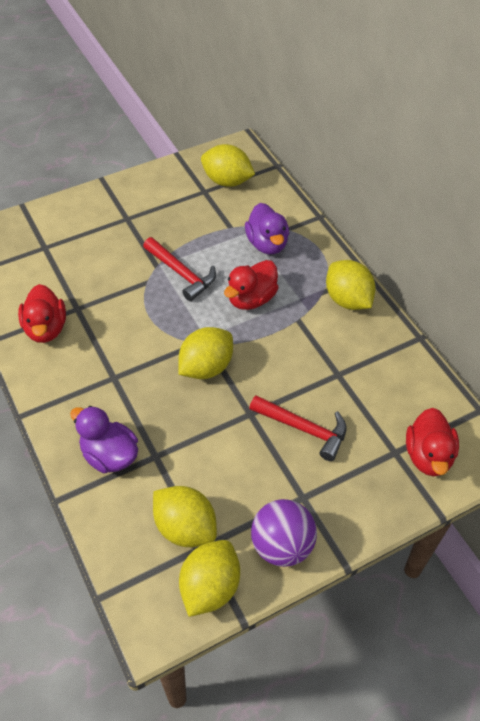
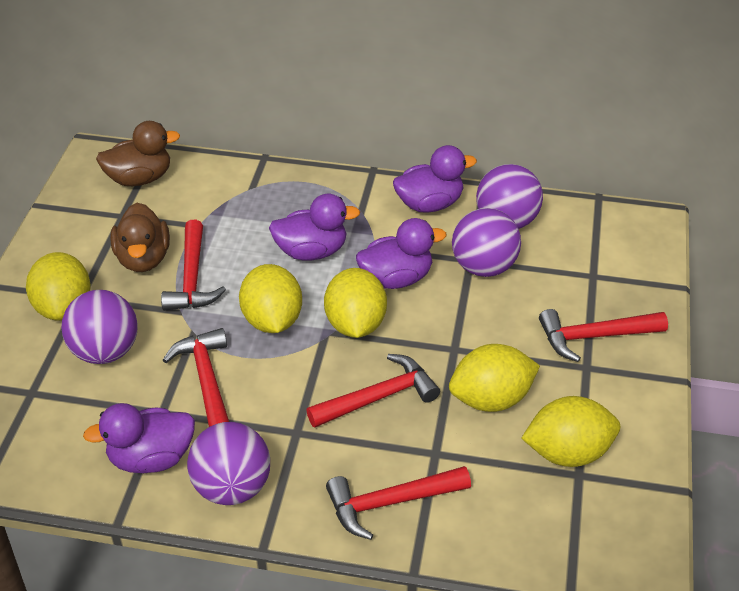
brown duck: none = 0 -> [96,121,180,186] [110,203,170,272] = 2
purple ball: [251,499,317,567] = 1 -> [61,290,138,364] [187,422,270,505] [452,208,521,277] [476,164,543,229] = 4
purple duck: [70,406,138,473] [245,203,289,254] = 2 -> [83,403,195,473] [269,194,360,260] [356,218,446,289] [393,145,477,213] = 4
red duck: [18,284,66,343] [224,260,279,310] [406,408,459,476] = 3 -> none = 0
red hammer: [143,237,216,301] [249,395,347,461] = 2 -> [161,220,226,311] [163,328,229,427] [306,354,440,428] [326,466,471,540] [539,309,668,362] = 5

